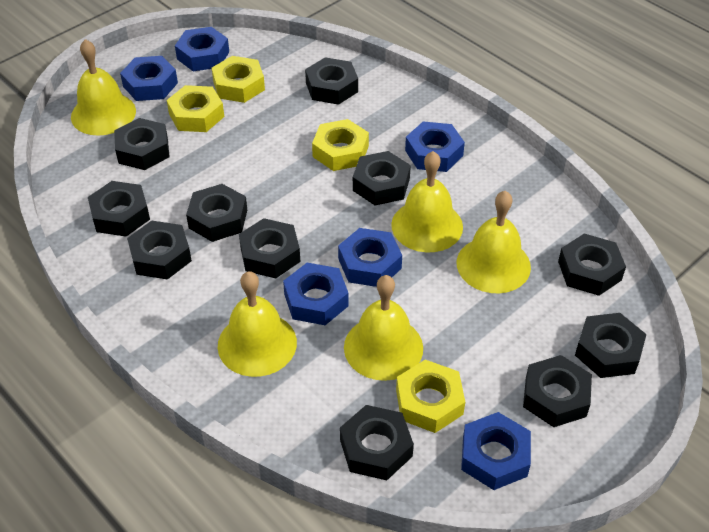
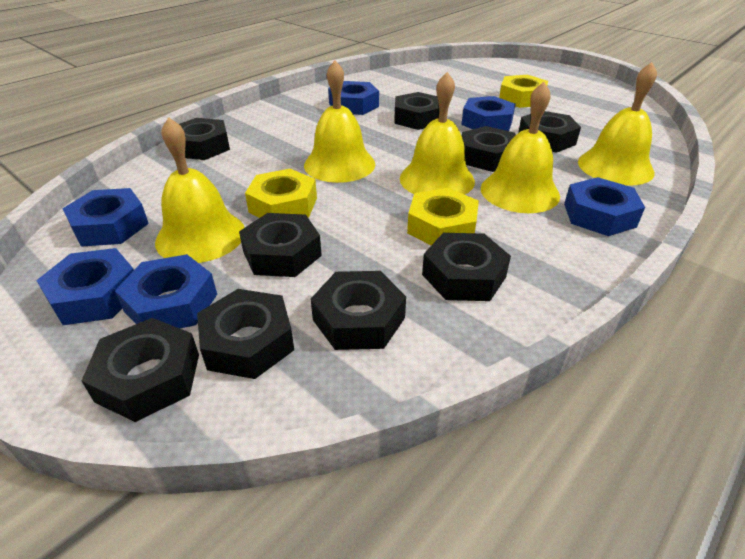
black nut: [88,181,150,237] [114,118,170,170] [127,221,192,280] [186,184,247,242] [239,218,300,278] [305,57,358,105] [340,405,414,480] [353,151,411,205] [523,355,592,427] [558,234,626,296] [575,313,647,378] = 11 -> [81,318,199,422] [179,118,230,160] [197,289,294,379] [239,213,322,277] [311,271,406,350] [394,92,439,130] [422,233,511,301] [462,126,516,172] [518,111,581,153] = 9
yellow nut: [167,85,224,132] [212,56,265,103] [312,119,369,171] [396,360,465,433] = 4 -> [245,169,317,218] [407,188,479,245] [499,75,548,108] = 3

